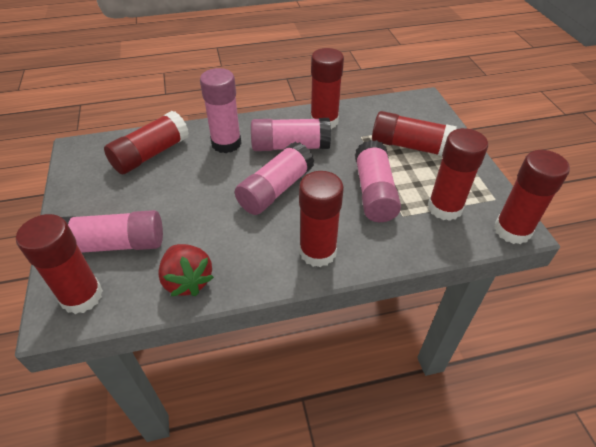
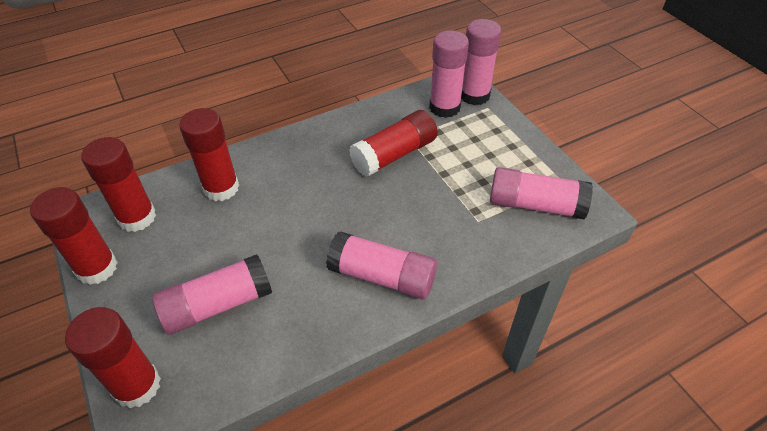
red glue stick: [16,214,103,314] [104,111,189,174] [299,171,344,267] [310,48,344,129] [372,111,457,156] [428,128,488,221] [494,150,570,244] = 7 -> [30,187,118,285] [65,307,161,409] [81,137,156,232] [179,108,239,201] [349,110,438,177] = 5
red strawberry: [158,244,214,296] = 1 -> none = 0

